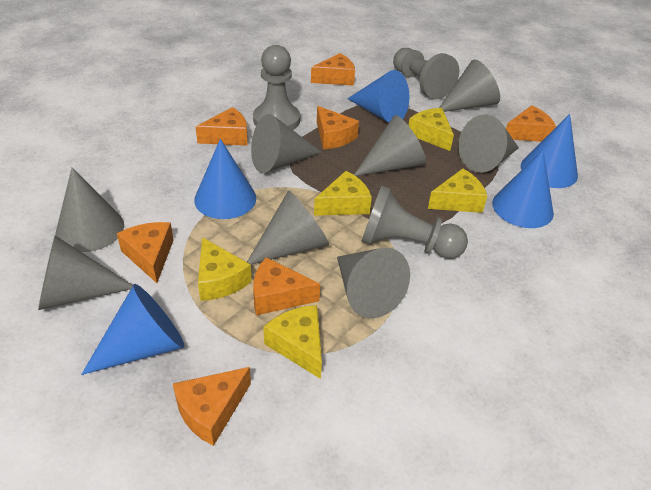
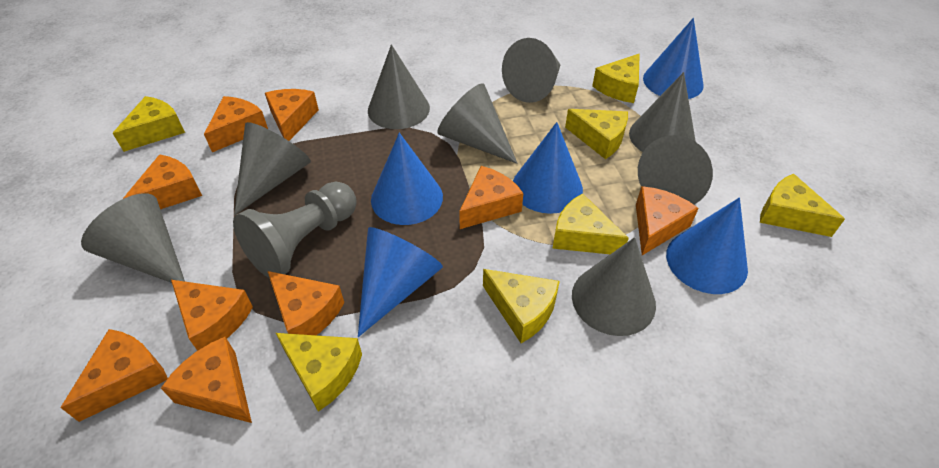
grey pawn: [253,45,300,130] [362,185,468,259] [393,48,459,99] = 3 -> [233,182,357,278] = 1
orange cheese: [117,222,174,283] [173,367,251,446] [196,107,248,146] [253,257,320,315] [311,53,355,86] [317,106,359,149] [506,105,556,142] = 7 -> [60,329,168,422] [123,154,202,209] [161,337,252,423] [171,280,253,351] [204,96,268,152] [265,89,319,141] [268,271,344,335] [459,166,524,229] [636,186,699,255] = 9
yellow cheese: [198,237,252,301] [263,305,322,379] [314,171,372,216] [408,108,454,151] [428,168,487,213] = 5 -> [113,96,185,152] [276,333,362,412] [483,269,560,343] [552,193,629,254] [565,109,628,159] [592,54,640,103] [760,174,845,237] = 7

